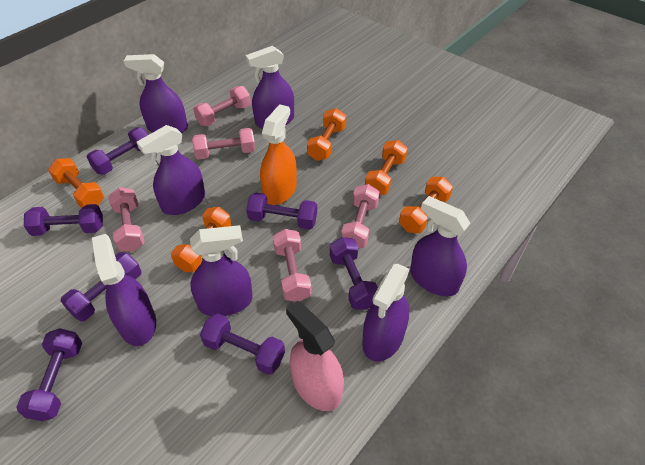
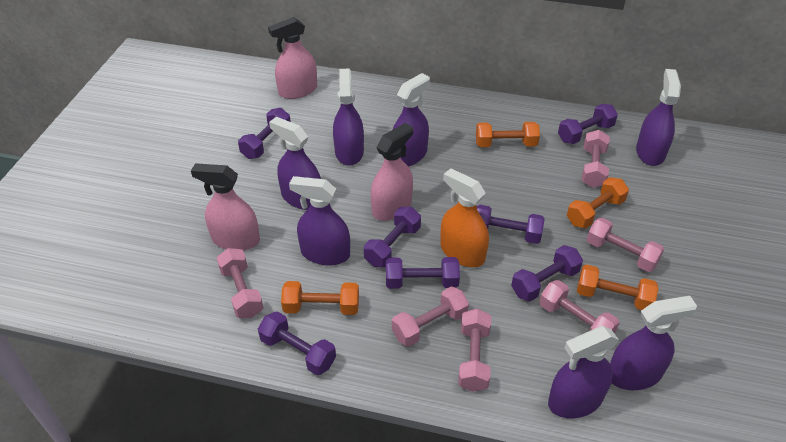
orange dumbbell: [48,158,104,208] [171,207,231,272] [307,108,346,161] [365,140,408,195] [399,177,453,233] = 5 -> [281,281,359,315] [476,122,540,147] [567,177,629,228] [577,264,658,310] = 4
pink dumbbell: [108,187,145,252] [192,128,256,160] [193,86,251,126] [273,229,311,302] [341,184,380,248] = 5 -> [217,248,264,318] [392,287,469,347] [458,309,491,392] [539,280,620,333] [582,130,610,188] [587,218,664,272] = 6
pink spray bottle: [286,301,344,411] = 1 -> [191,163,260,251] [268,17,317,99] [371,123,413,221] = 3

